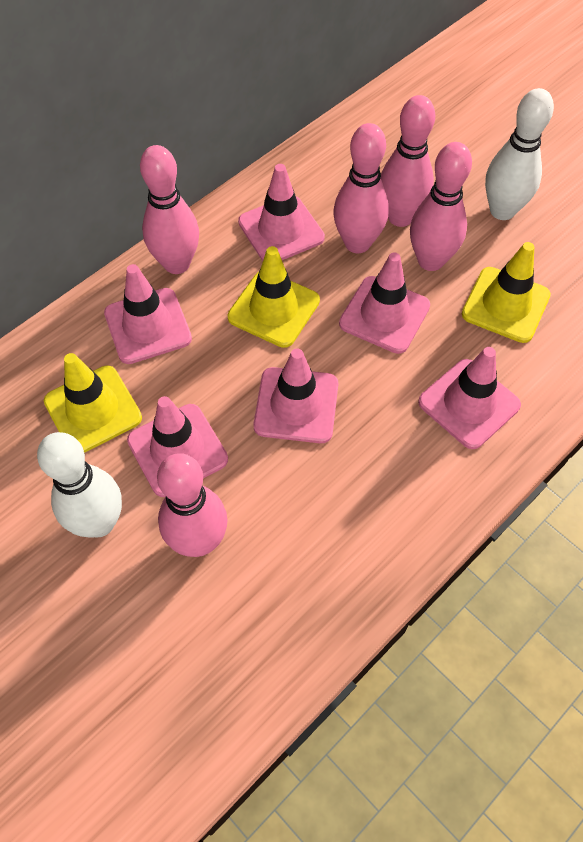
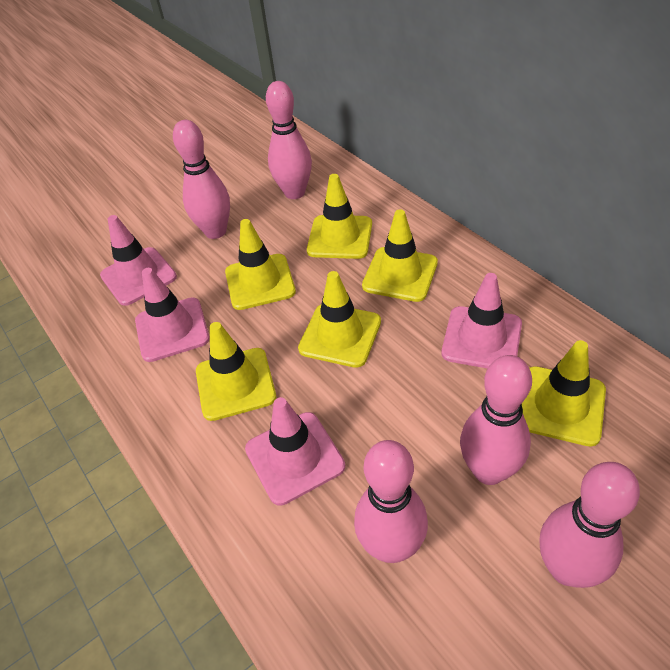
pink traffic cone: [104,264,192,364] [127,396,228,497] [238,164,325,261] [253,348,339,443] [339,252,430,354] [418,347,521,449] = 6 -> [100,215,177,306] [135,268,210,362] [245,397,345,506] [442,273,522,369] = 4
white bowling pin: [37,432,122,538] [485,88,554,220] = 2 -> none = 0
yellow traffic cone: [44,353,142,453] [228,246,320,348] [462,242,551,343] = 3 -> [196,322,276,421] [225,219,296,310] [298,271,381,368] [307,174,372,259] [362,209,438,302] [522,340,606,447] = 6

